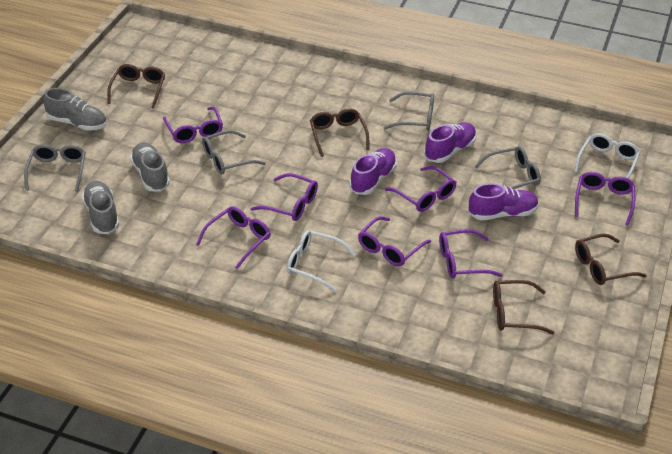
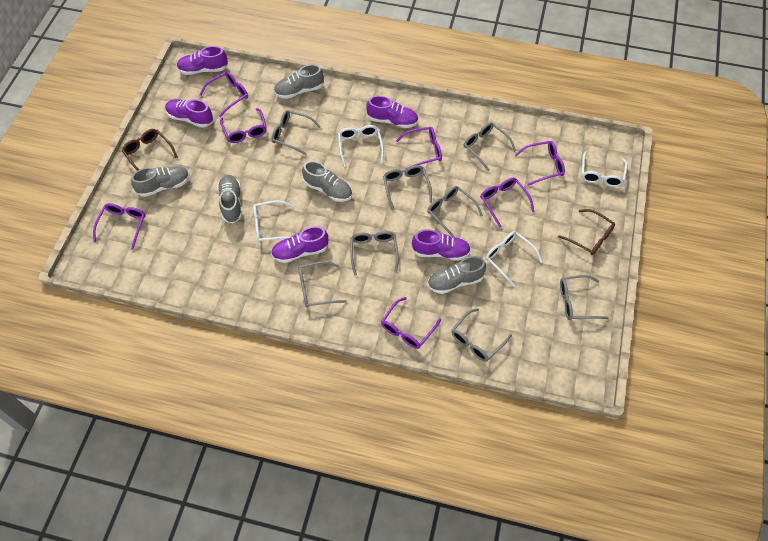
brown glasses: [107,64,165,109] [310,109,369,157] [493,280,555,334] [575,234,647,285] = 4 -> [122,129,178,171] [558,209,615,255] = 2
grey glasses: [24,144,85,191] [202,130,266,175] [384,92,434,131] [474,146,541,189] = 4 -> [272,110,321,155] [298,261,347,308] [350,231,399,276] [383,165,432,211] [427,186,483,237] [451,308,512,362] [464,122,516,171] [560,275,609,320] = 8
grey shoe: [43,88,107,131] [82,181,119,234] [130,142,170,192] = 3 -> [131,166,190,197] [217,175,242,223] [274,64,324,99] [302,161,352,202] [427,256,486,294] = 5
purple shoe: [349,148,397,195] [424,122,476,163] [469,183,539,221] = 3 -> [165,99,213,128] [177,46,228,75] [271,226,328,263] [367,96,418,128] [412,229,471,261] = 5
white glasses: [287,230,356,292] [574,133,640,179] = 2 -> [253,200,293,243] [338,125,384,167] [485,231,543,287] [582,151,627,187] = 4

